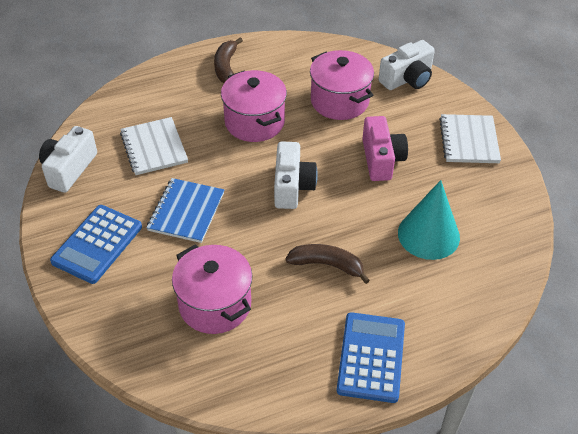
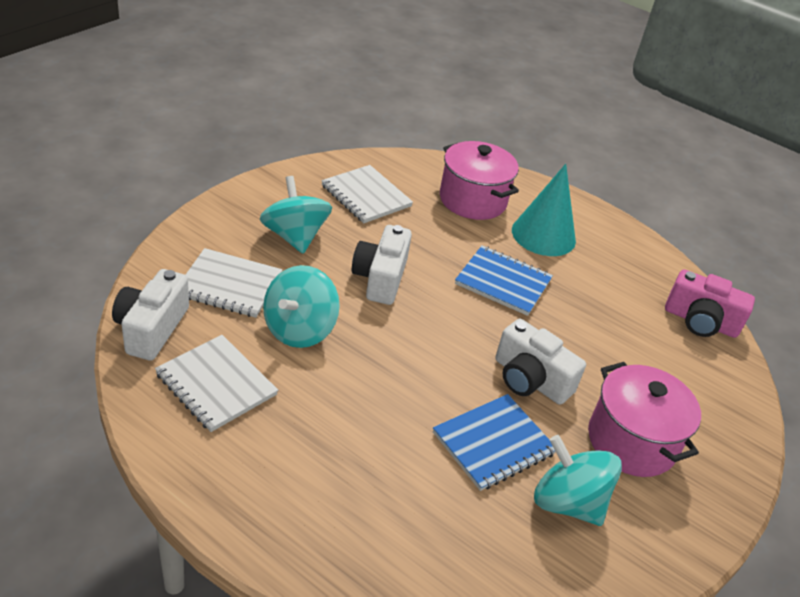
blue calculator: [50,205,142,284] [337,312,405,403] = 2 -> none = 0
blue notebook: [146,178,224,243] = 1 -> [433,394,556,491] [455,246,553,316] = 2
brown banana: [214,37,243,83] [285,244,370,284] = 2 -> none = 0
pink pot: [172,244,252,334] [221,70,287,142] [310,50,374,120] = 3 -> [440,141,519,220] [588,362,701,477] = 2
turquoise spinning top: none = 0 -> [260,176,332,254] [263,265,340,348] [534,435,622,526] = 3
white notebook: [120,117,188,175] [439,114,501,163] = 2 -> [155,335,278,432] [185,248,282,318] [321,165,413,223] = 3

